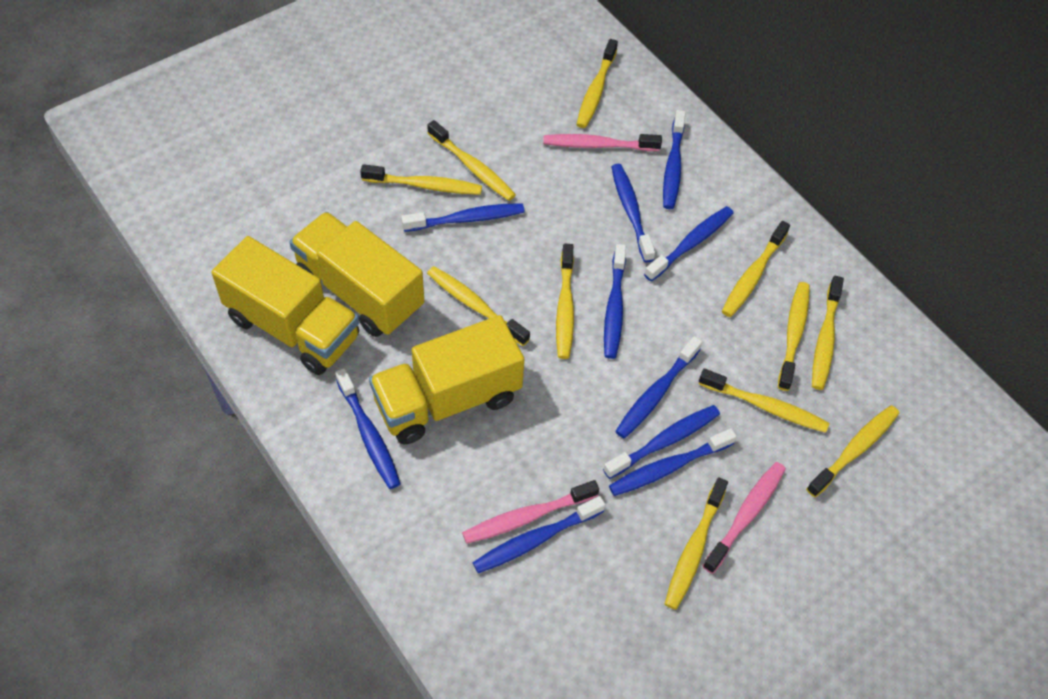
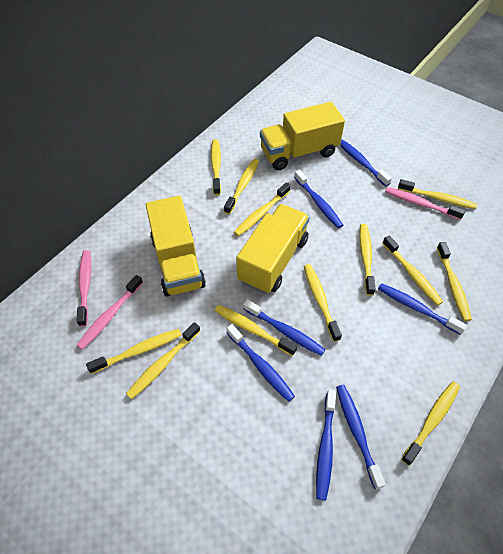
blue toothbrush: [335,368,401,489] [401,203,524,232] [472,496,605,573] [603,405,720,479] [604,244,626,359] [609,428,737,496] [611,164,655,263] [615,336,702,438] [644,206,734,281] [663,110,686,209] = 10 -> [226,324,295,402] [243,299,326,356] [294,170,343,228] [316,389,336,501] [336,385,386,489] [340,139,392,187] [378,283,467,335] = 7
yellow toothbrush: [360,164,482,195] [427,120,516,201] [427,266,530,346] [556,244,574,359] [576,39,618,128] [665,477,728,610] [699,369,829,433] [722,221,790,317] [778,282,810,391] [806,405,899,497] [812,276,844,390] = 11 -> [86,329,181,374] [126,322,200,399] [211,139,221,195] [215,305,297,356] [224,159,259,214] [234,182,291,236] [304,264,342,342] [359,224,376,296] [382,235,443,306] [398,179,477,209] [401,381,460,466] [437,242,472,321] = 12

